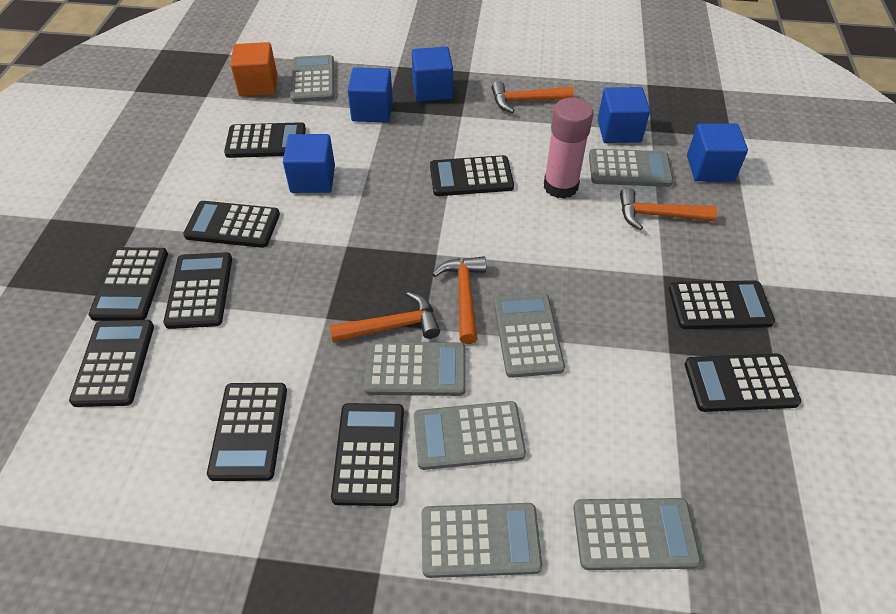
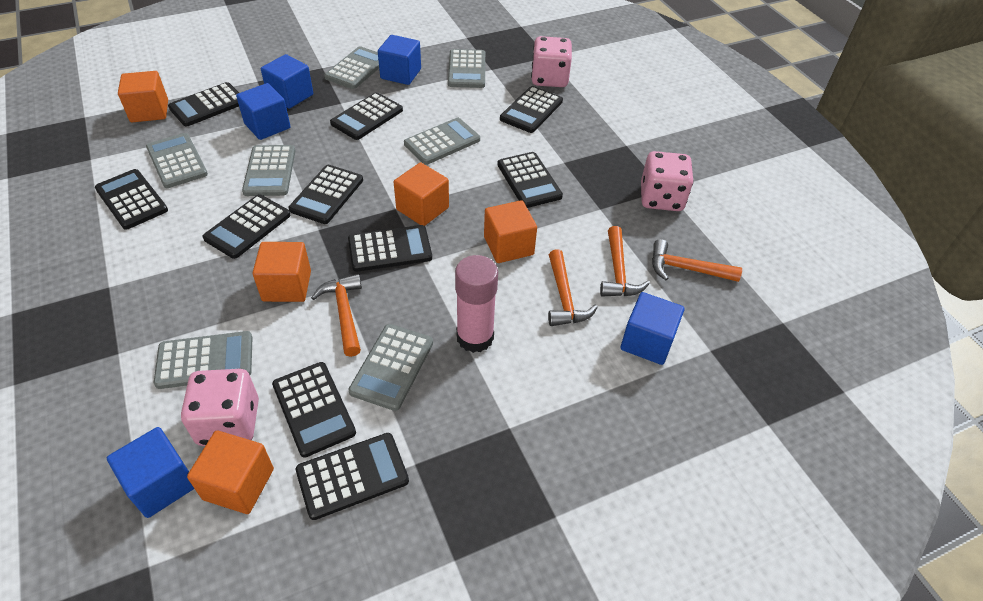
orange cube: [230,42,277,96] = 1 -> [118,71,168,122] [187,431,274,514] [253,242,311,302] [394,162,449,226] [484,200,537,263] = 5
pink dice: none = 0 -> [181,369,259,446] [531,36,572,87] [641,151,694,211] = 3

